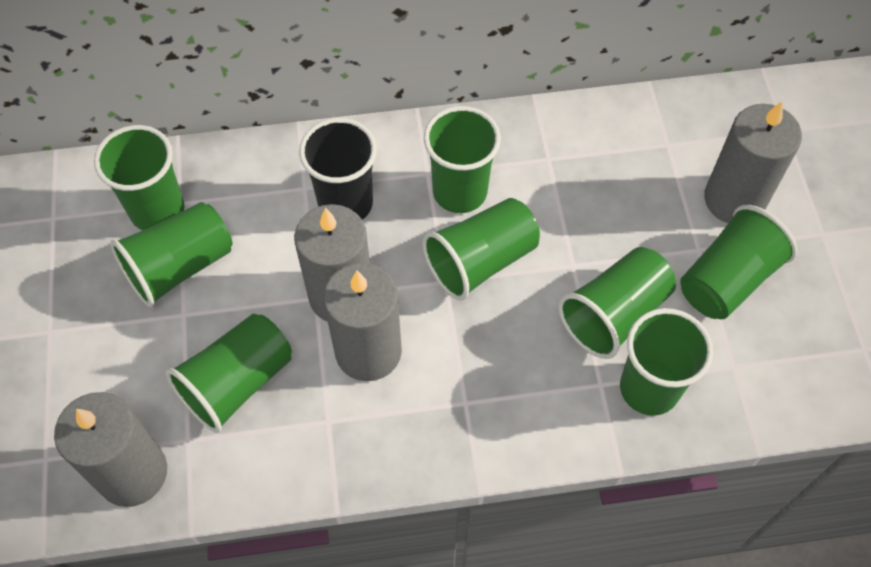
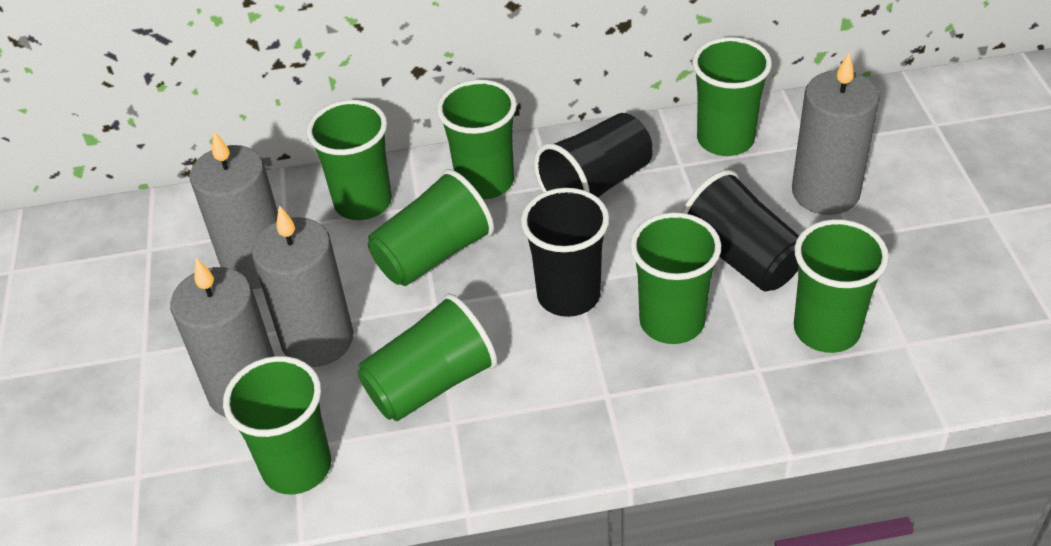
black cup: [299,118,377,219] = 1 -> [521,188,609,317] [534,113,653,198] [681,170,799,291] = 3

